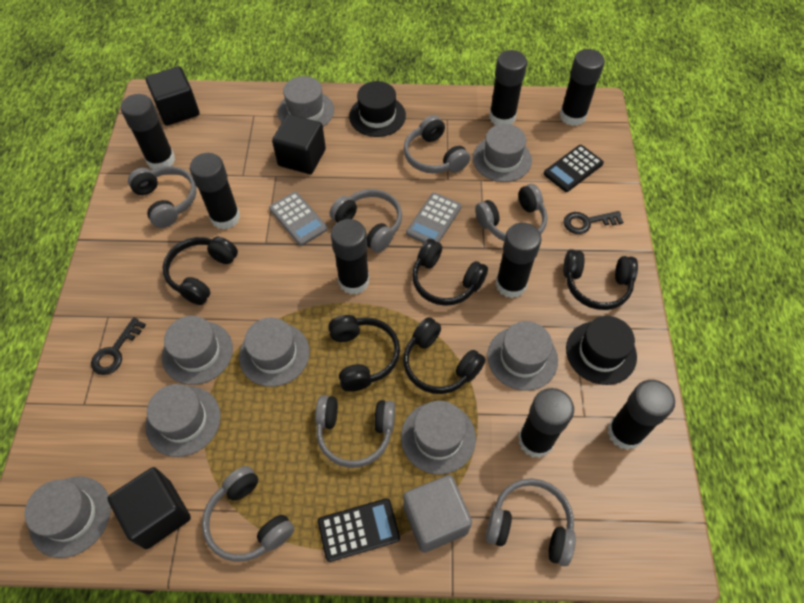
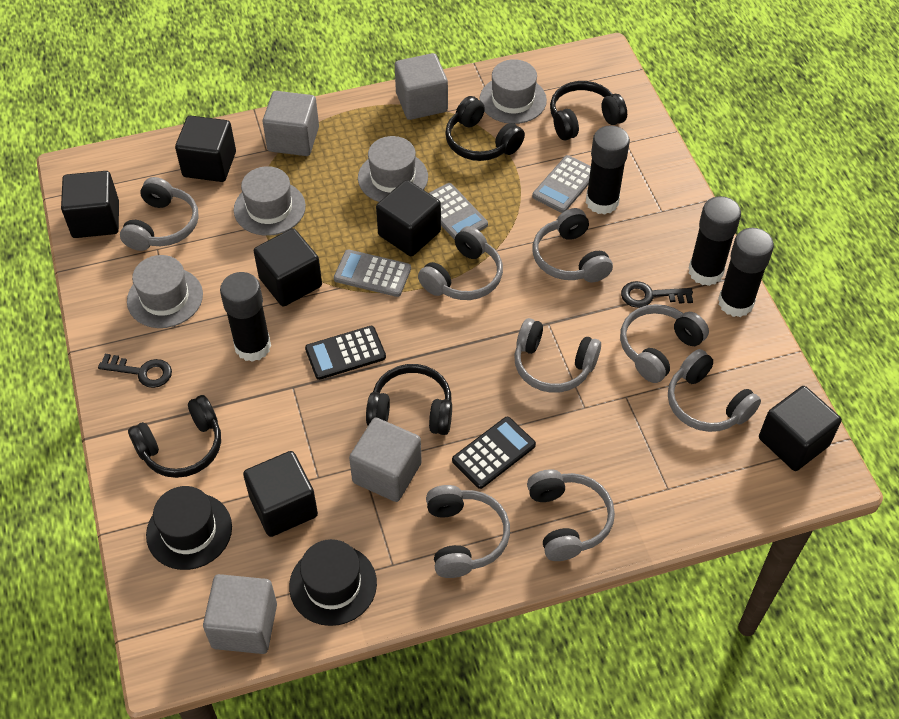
black cube: [107,467,191,549] [145,66,199,126] [272,114,326,174] = 3 -> [61,171,119,238] [175,116,236,182] [243,451,318,537] [254,228,322,307] [376,180,441,256] [759,386,842,471] = 6
black glue stick: [121,94,175,169] [190,153,240,230] [331,219,369,294] [489,50,527,125] [495,223,542,298] [518,388,574,458] [559,49,605,126] [608,380,675,450] = 8 -> [220,272,271,362] [586,125,630,215] [689,196,741,286] [718,228,774,317] = 4
black headphones: [163,237,238,305] [328,315,400,392] [403,317,486,394] [412,239,488,306] [563,250,638,310] = 5 -> [128,395,221,478] [366,364,452,435] [445,96,525,161] [550,81,627,141] = 4
grey calculator: [269,192,328,246] [406,192,462,243] = 2 -> [334,249,411,297] [429,183,488,240] [532,155,591,213] = 3
grey cube: [403,475,472,553] = 1 -> [203,574,277,654] [263,91,319,156] [349,418,422,502] [395,53,448,120] = 4
grey hat: [25,476,111,558] [145,384,221,457] [162,316,233,385] [239,317,310,387] [278,76,334,126] [401,401,476,475] [473,124,532,182] [487,321,558,391] = 8 -> [127,255,203,328] [234,166,306,236] [358,136,428,202] [480,59,547,124] = 4
grey headphones: [128,166,197,228] [202,466,294,562] [315,395,395,468] [330,189,402,253] [404,115,470,174] [475,184,548,241] [486,478,576,566] = 7 -> [120,177,199,251] [418,226,503,300] [426,485,510,578] [514,318,601,393] [527,469,615,561] [532,208,613,282] [620,304,709,383] [668,349,761,432] = 8

